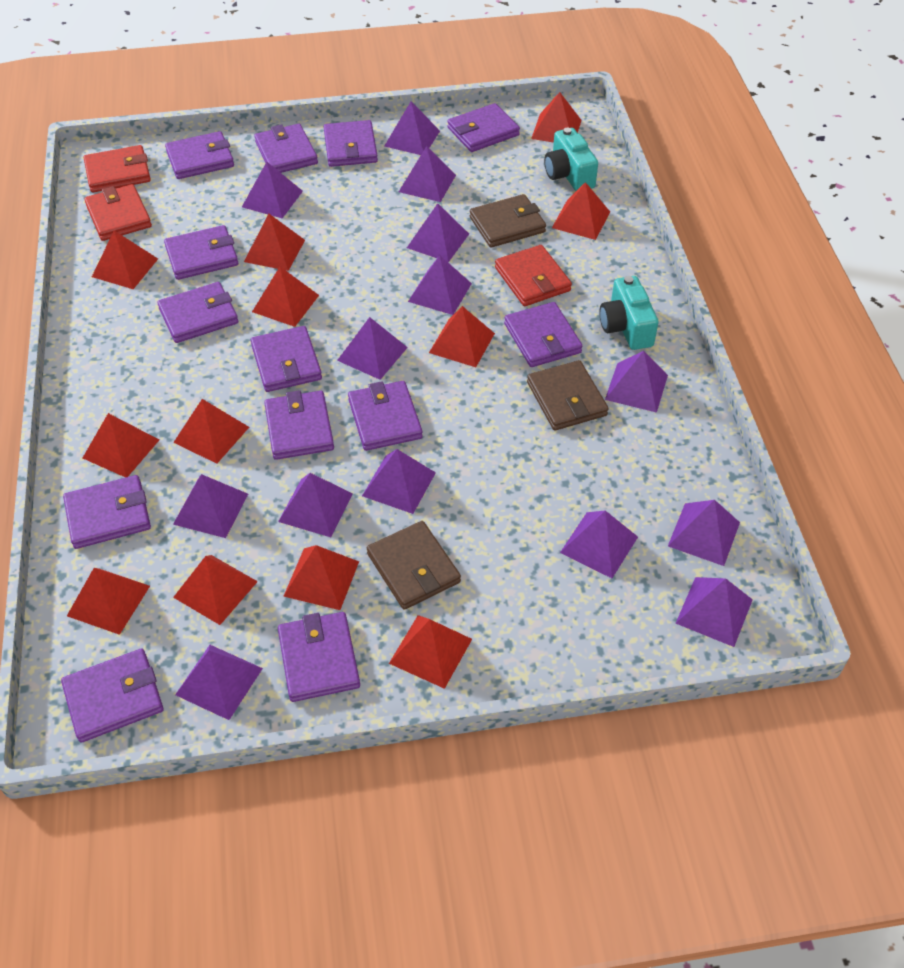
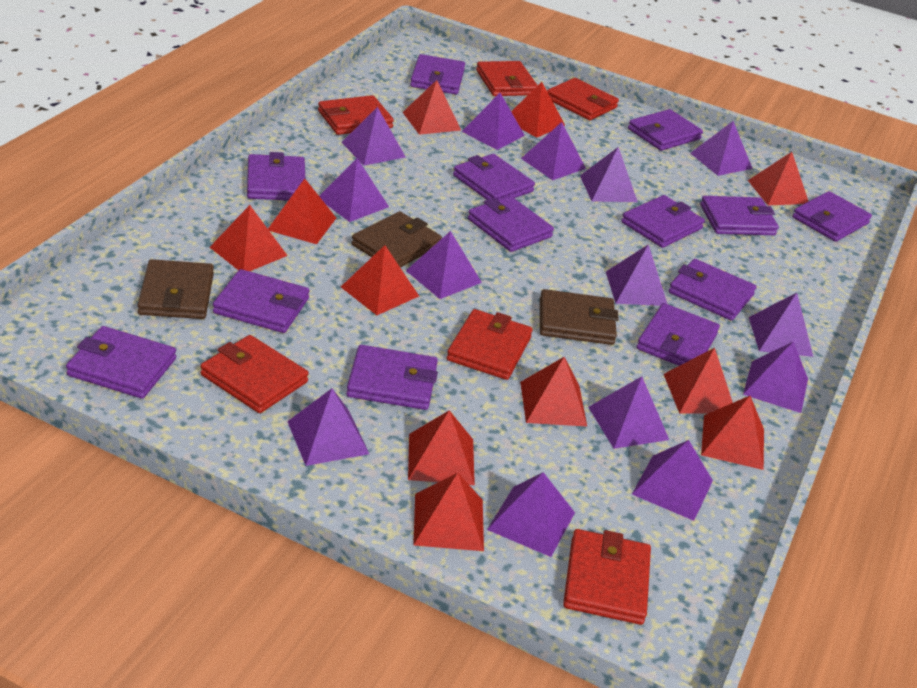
red pyramid: [67,568,150,635] [83,413,159,478] [92,231,158,289] [173,399,249,464] [173,555,258,625] [244,214,305,271] [252,267,319,327] [283,545,359,610] [389,615,472,689] [429,306,495,367] [531,92,582,142] [552,182,610,240] = 12 -> [210,205,288,271] [268,179,336,244] [341,245,419,315] [403,80,461,135] [408,410,475,485] [413,473,484,551] [511,82,565,138] [520,357,587,426] [664,348,733,414] [701,396,764,470] [748,152,808,205] = 11
red wallet: [84,145,151,192] [84,184,152,241] [495,245,572,306] = 3 -> [200,335,309,413] [318,95,394,135] [447,309,533,380] [476,61,538,96] [547,78,619,120] [563,529,651,625] = 6
turquoise camera: [544,128,598,191] [599,276,659,350] = 2 -> none = 0

